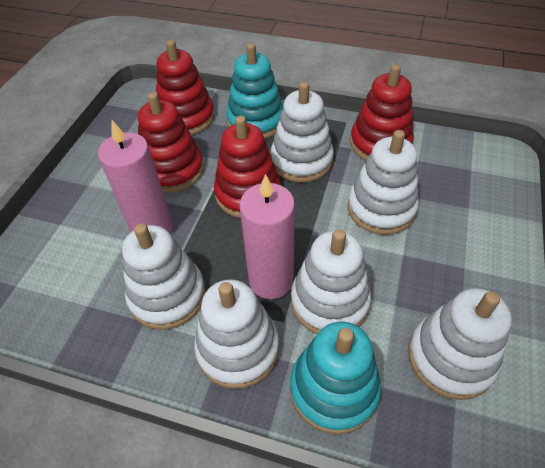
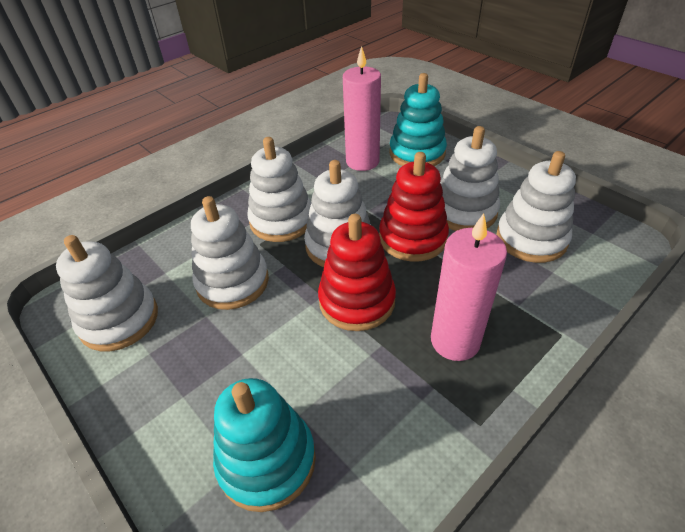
red stacking toy: [138,92,204,193] [156,40,215,135] [214,116,280,218] [350,64,414,161] = 4 -> [318,214,396,331] [379,152,449,262] = 2

